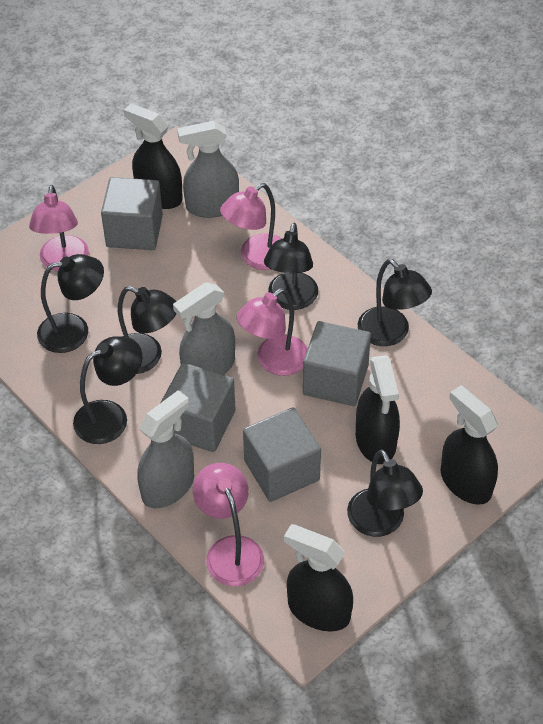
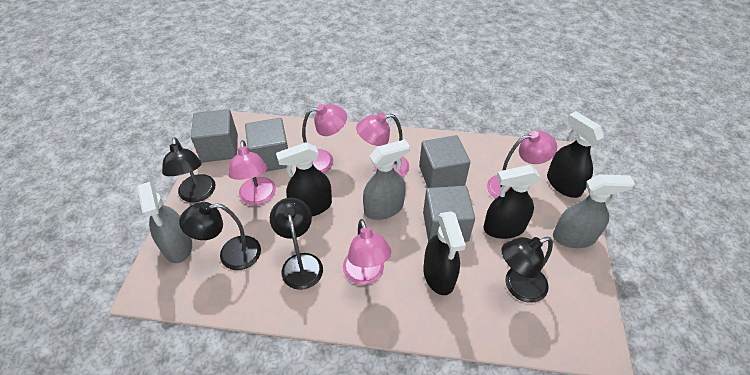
black lamp: [37,254,104,353] [73,336,142,444] [118,286,176,374] [264,223,318,310] [347,449,423,537] [358,259,432,346] = 6 -> [162,137,215,203] [179,202,261,270] [270,198,323,290] [501,237,553,303] = 4
pink lamp: [29,185,89,271] [193,463,264,586] [220,183,282,270] [237,288,308,376] = 4 -> [228,140,276,205] [302,104,347,173] [343,219,391,285] [356,113,409,177] [487,130,557,199] = 5

